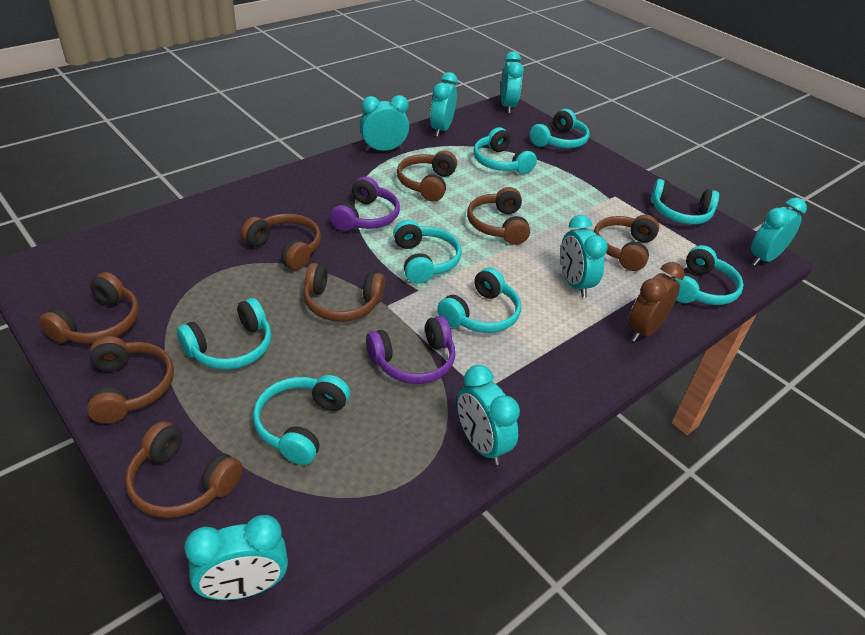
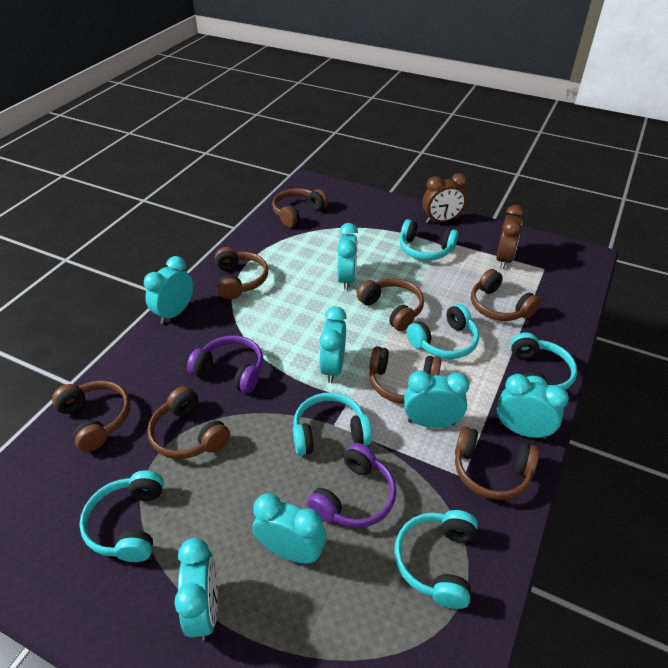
brown clock: [628,262,685,342] = 1 -> [422,173,467,223] [496,205,524,269] = 2
turquoise headphones: [177,298,272,369] [253,375,350,465] [393,220,462,284] [437,267,521,333] [473,127,537,174] [530,109,590,148] [651,179,719,224] [674,245,744,305] = 8 -> [79,470,164,562] [293,392,372,456] [394,510,478,609] [400,219,458,260] [407,304,479,359] [510,332,577,390] = 6

